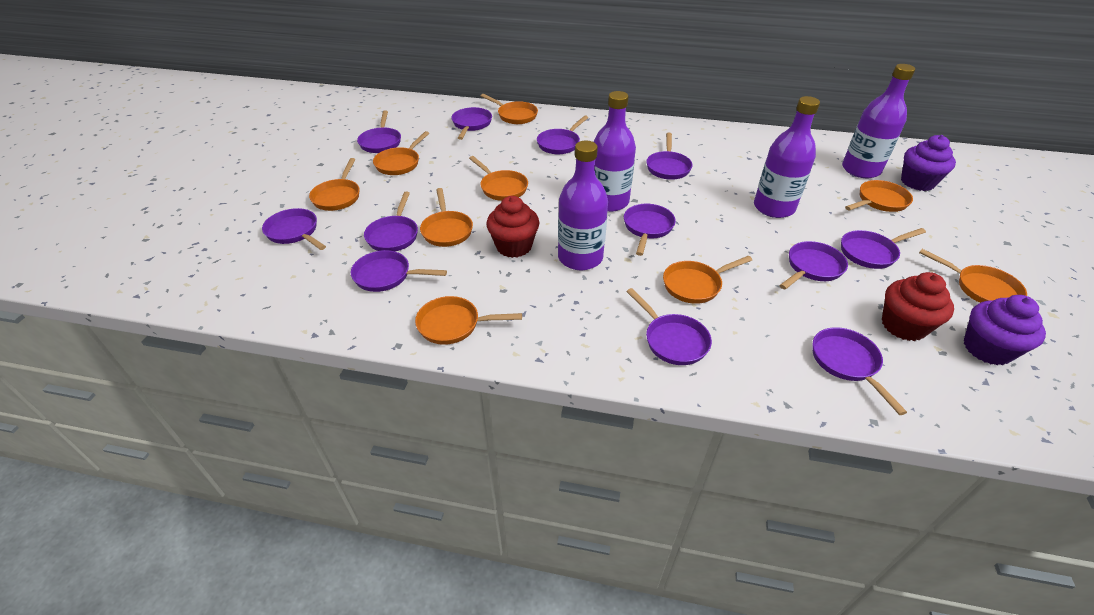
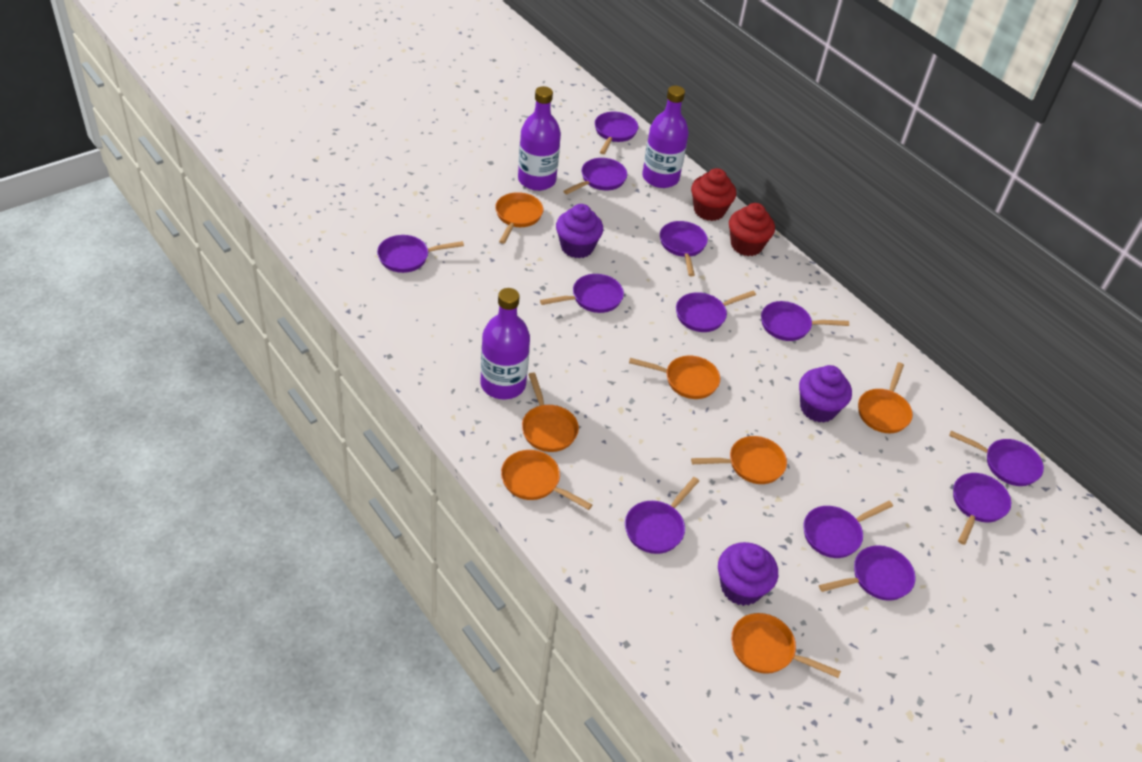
orange pan: [309,158,360,211] [373,131,429,175] [415,296,522,345] [420,188,473,247] [469,156,528,201] [481,94,538,124] [663,256,752,304] [845,180,913,212] [919,249,1027,303] = 9 -> [495,192,543,244] [501,450,592,510] [522,373,579,452] [629,356,720,399] [691,436,787,484] [731,613,841,678] [858,362,913,433] = 7
purple bottle: [558,141,608,270] [594,91,636,212] [754,96,820,218] [842,64,915,178] = 4 -> [480,288,530,399] [518,86,561,191] [642,86,689,188] = 3
purple cupcake: [901,135,956,191] [964,295,1046,365] = 2 -> [556,204,603,258] [718,542,778,606] [799,365,852,423] = 3

